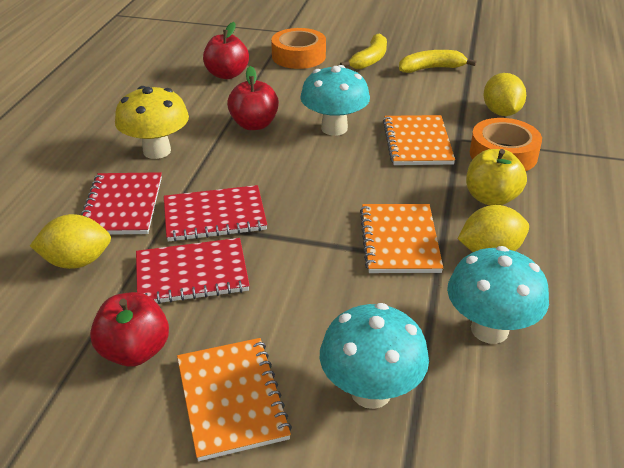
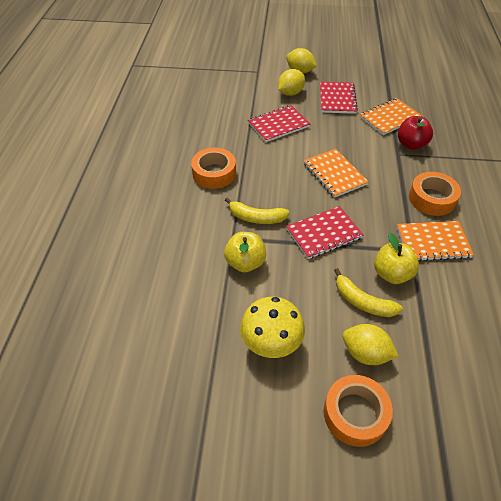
orange tape: [271,28,326,69] [470,118,542,171] = 2 -> [191,148,236,189] [324,375,393,447] [409,172,461,216] = 3
red apple: [90,292,169,367] [203,22,249,79] [227,66,279,130] = 3 -> [398,116,433,150] = 1
turquoise mushroom: [300,65,370,136] [320,303,429,409] [447,246,549,344] = 3 -> none = 0
yellow apple: [466,149,527,206] = 1 -> [224,232,266,272] [374,233,419,284] = 2

